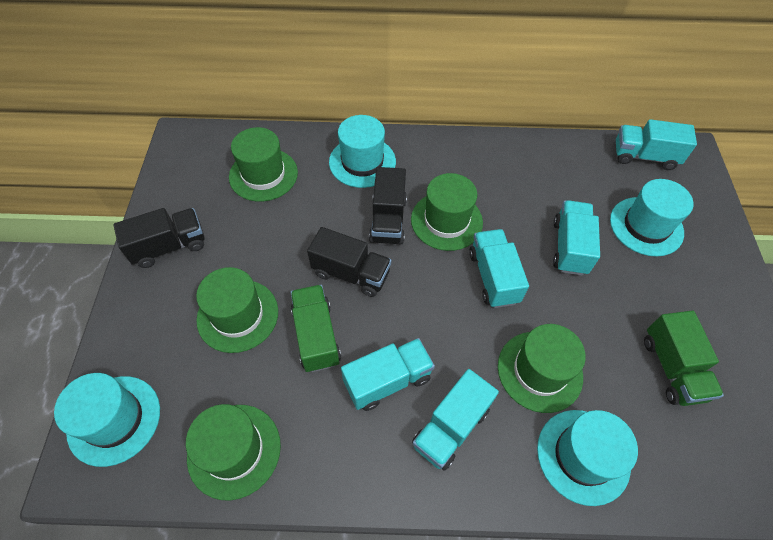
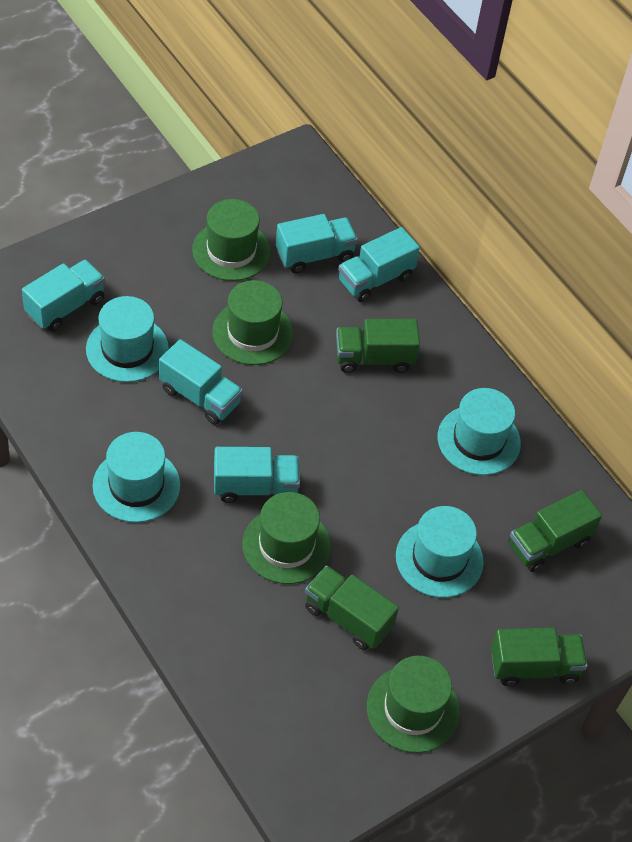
black truck: [113,208,204,268] [307,227,391,297] [369,167,407,245] = 3 -> none = 0
green hat: [186,404,281,501] [196,267,278,353] [229,127,298,202] [411,173,483,251] [498,324,586,413] = 5 -> [192,199,271,281] [212,280,293,365] [242,492,331,584] [367,656,460,753] = 4
green truck: [291,285,341,372] [644,310,724,406] = 2 -> [305,566,399,650] [336,319,420,373] [491,628,588,686] [509,490,602,572] = 4

